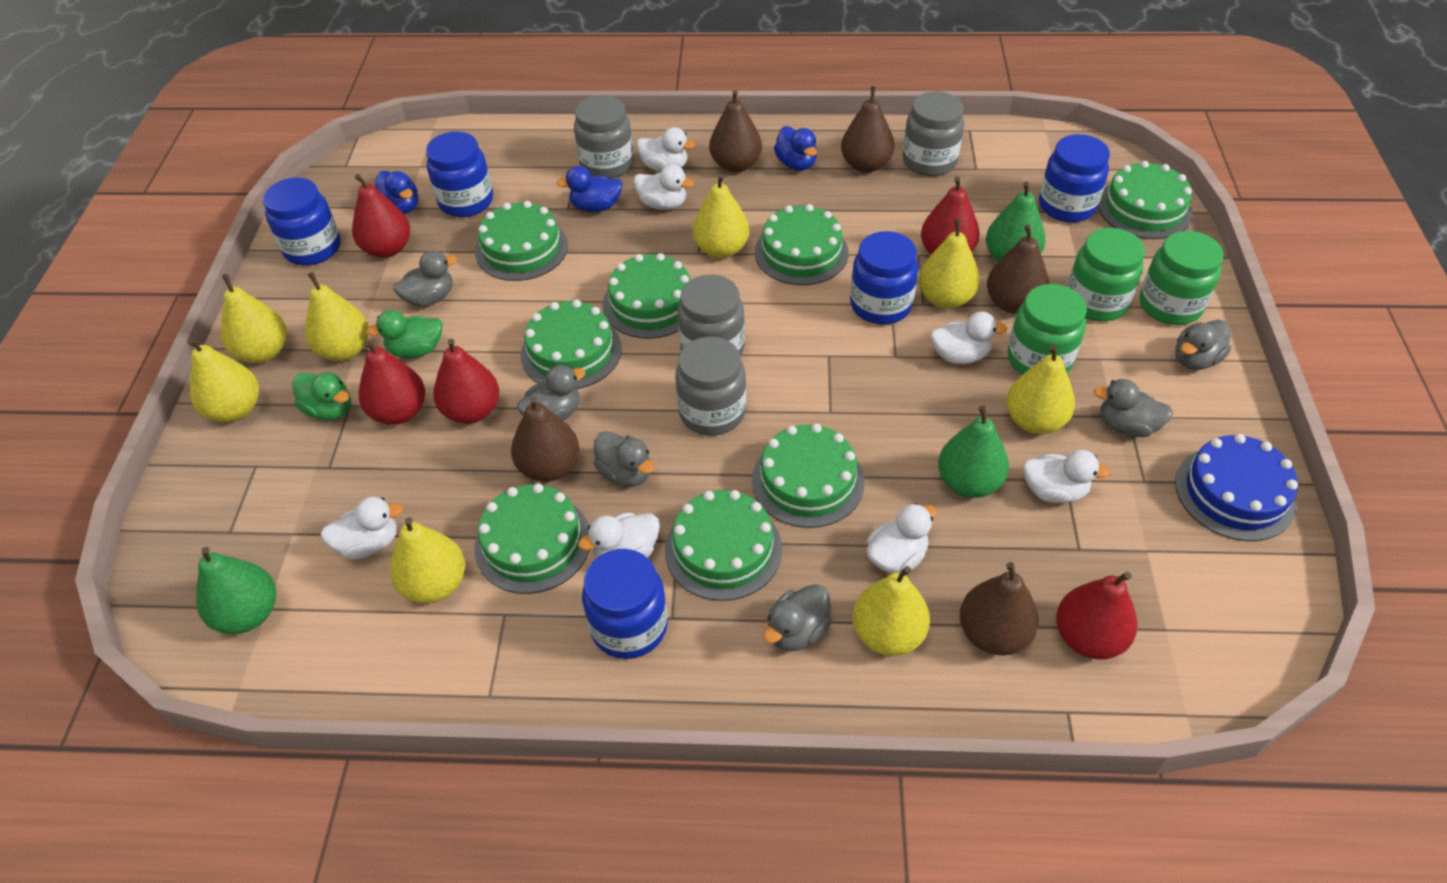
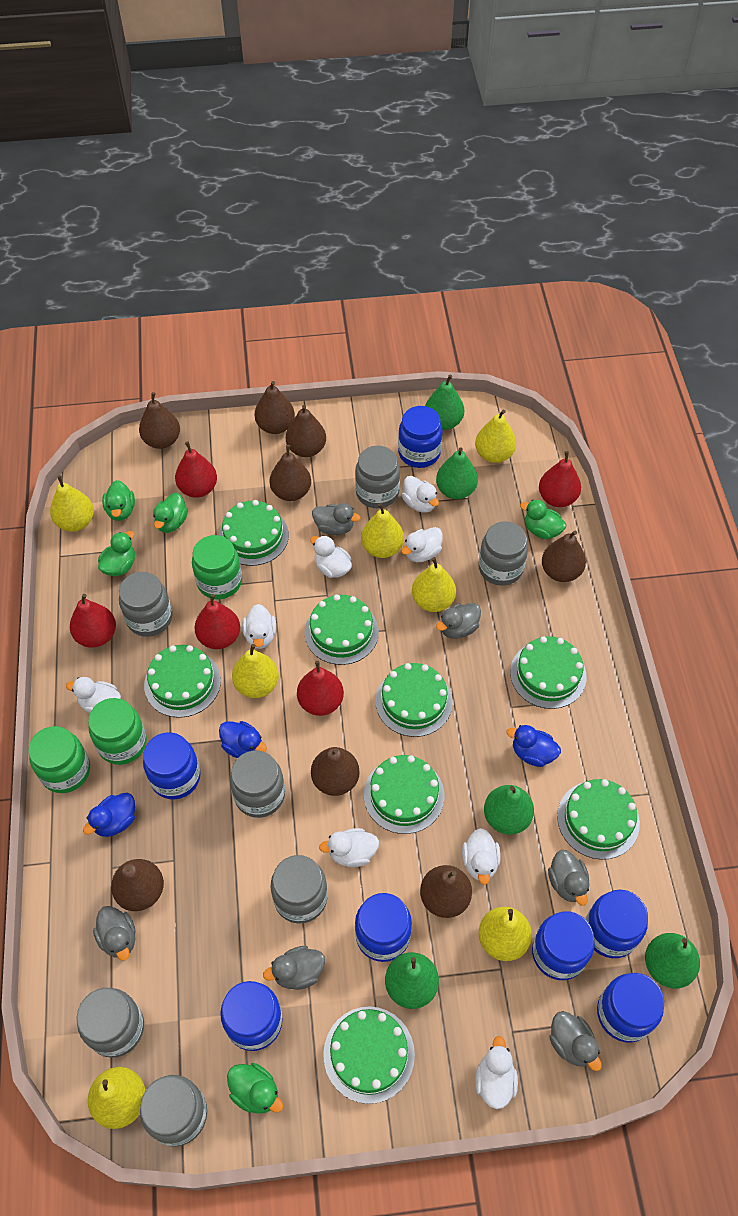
blue cake: [1175,434,1298,541] = 1 -> none = 0
blue jar: [263,178,341,266] [426,131,493,217] [582,549,668,659] [850,231,919,324] [1039,134,1110,222] = 5 -> [143,732,201,799] [220,981,283,1051] [355,893,412,962] [398,406,443,468] [532,911,595,980] [586,890,648,958] [597,973,664,1043] = 7
brown pear: [511,397,579,482] [709,90,762,173] [841,86,894,173] [960,562,1039,655] [987,224,1049,314] = 5 -> [111,859,164,911] [139,392,180,449] [254,381,295,434] [270,445,311,501] [286,405,326,457] [311,747,360,796] [420,865,472,918] [542,531,586,582] = 8
green duck: [292,372,351,420] [366,310,442,358] = 2 -> [98,531,135,576] [102,480,135,521] [153,493,188,533] [227,1063,283,1113] [520,500,566,539] = 5
green pear: [196,547,276,634] [938,405,1009,498] [986,181,1046,262] = 3 -> [385,952,439,1009] [425,374,464,430] [436,447,478,499] [484,785,534,835] [645,933,700,989] = 5
grey jar: [574,95,634,179] [675,337,746,436] [677,275,745,356] [903,91,964,176] = 4 -> [77,988,144,1058] [119,572,172,637] [140,1075,207,1147] [230,751,285,818] [271,855,328,923] [355,446,400,508] [478,521,528,586] = 7
white duck: [320,497,403,559] [578,513,660,558] [634,164,694,210] [636,127,695,172] [867,503,937,573] [931,312,1007,364] [1023,450,1111,503] = 7 -> [66,677,121,714] [242,604,276,649] [310,535,352,578] [319,828,379,867] [401,476,439,513] [401,527,443,562] [462,828,500,885] [475,1036,518,1109] = 8
yellow pear: [187,338,259,422] [221,274,287,363] [305,272,369,361] [390,517,465,603] [693,174,749,258] [852,566,930,656] [919,218,980,309] [1006,345,1075,434] = 8 -> [50,475,94,532] [88,1067,145,1129] [232,644,279,698] [361,503,404,558] [412,557,456,612] [475,410,516,463] [479,907,532,961] = 7

